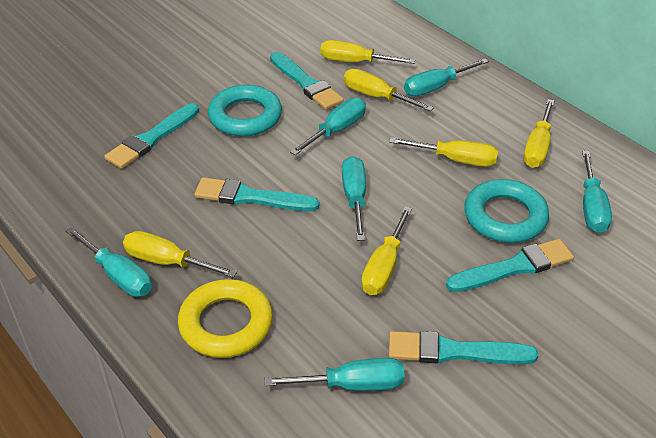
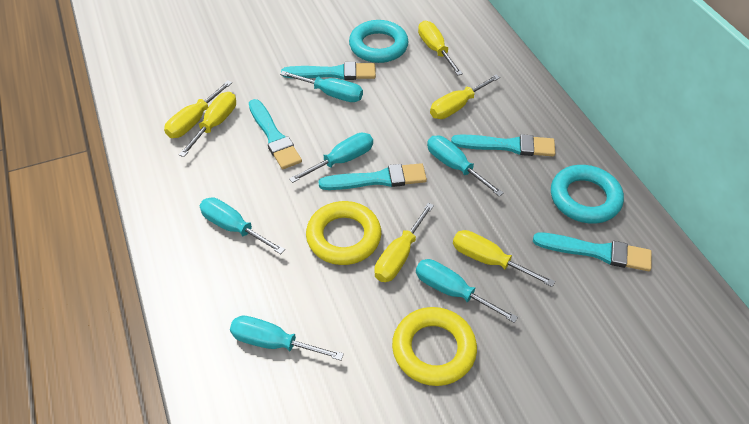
yellow ring: [178,279,273,358] = 1 -> [306,201,381,265] [392,307,477,386] = 2

